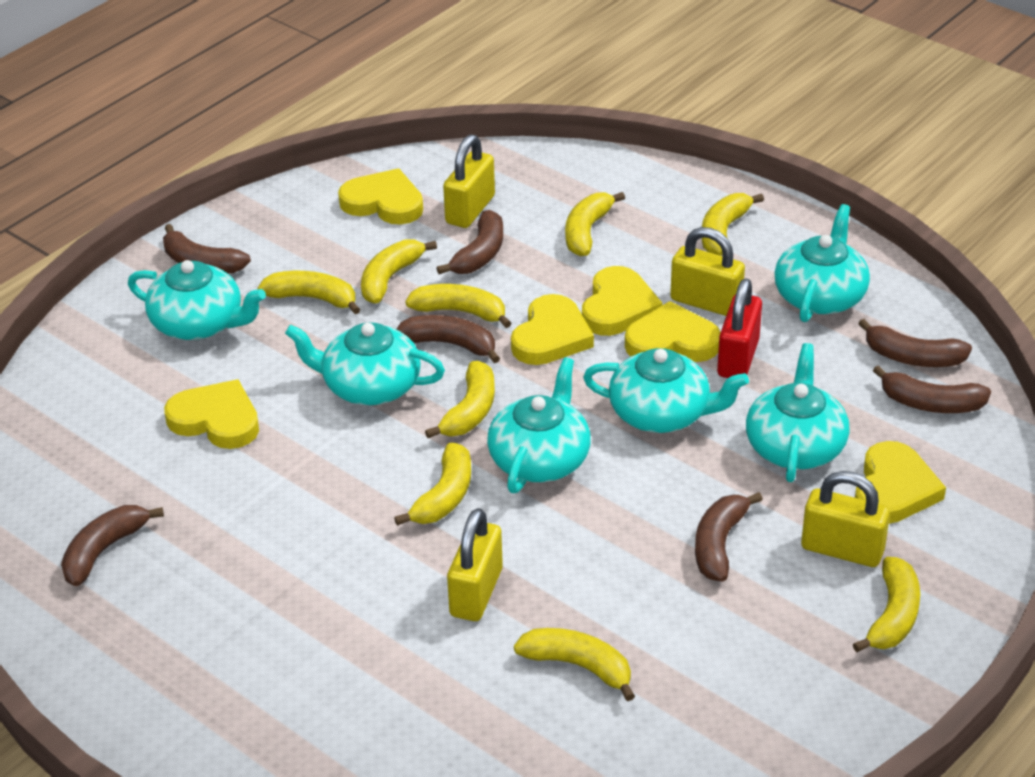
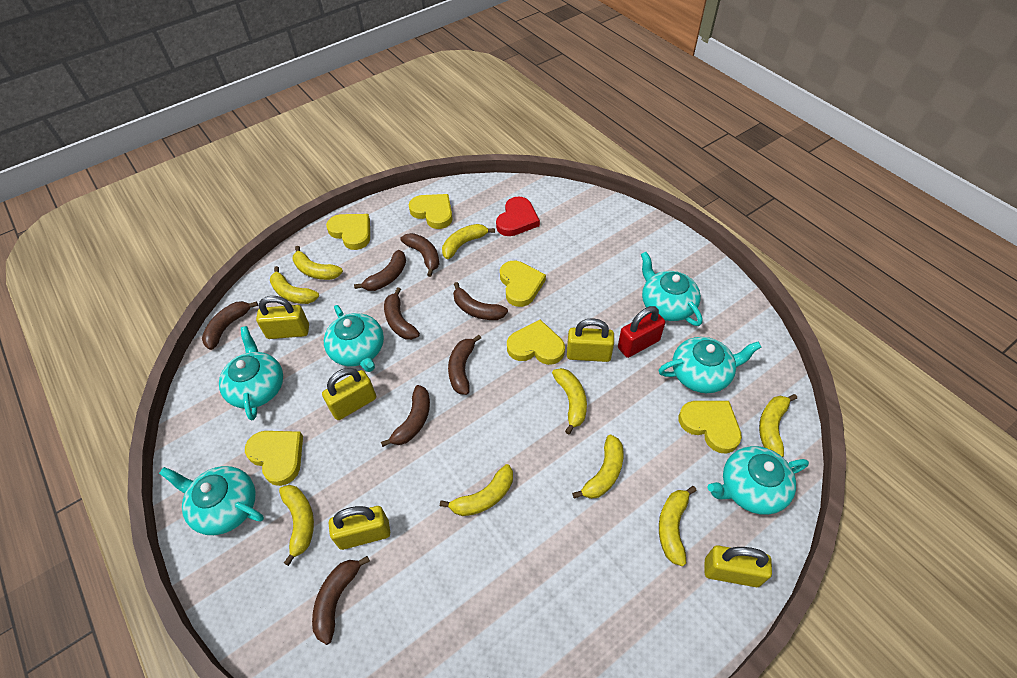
brown banana: [61,505,164,586] [163,224,251,273] [396,315,500,363] [437,210,503,274] [695,492,763,582] [858,319,972,367] [873,365,991,413] = 7 -> [202,301,258,350] [312,556,370,645] [354,250,406,291] [381,385,430,447] [384,287,420,340] [400,233,439,277] [448,335,481,395] [453,282,508,320] = 8
red heart: none = 0 -> [496,196,540,236] = 1
yellow padlock: [443,134,495,228] [447,508,503,621] [670,227,745,316] [801,471,890,567] = 4 -> [256,296,309,339] [322,368,376,420] [329,506,390,550] [567,318,614,362] [704,545,772,587] = 5

